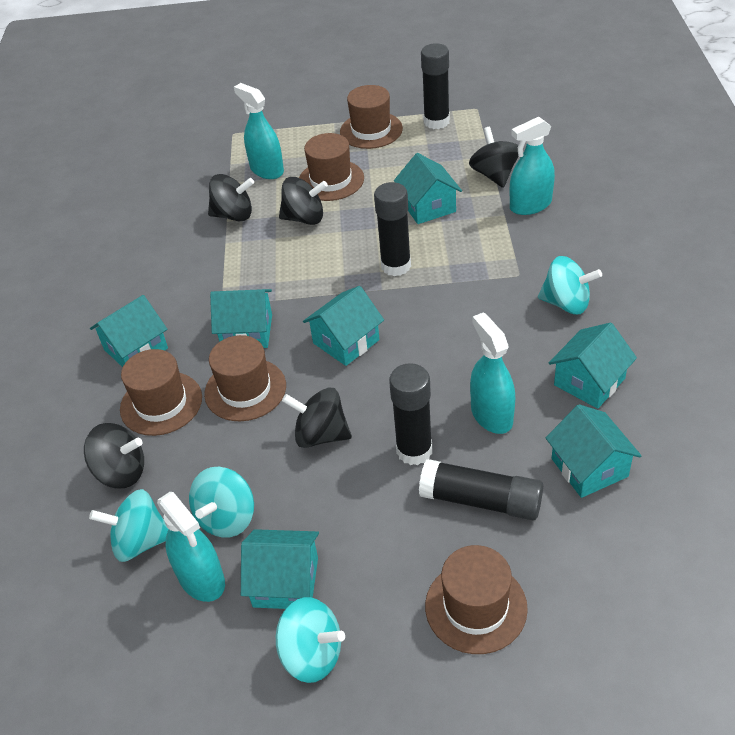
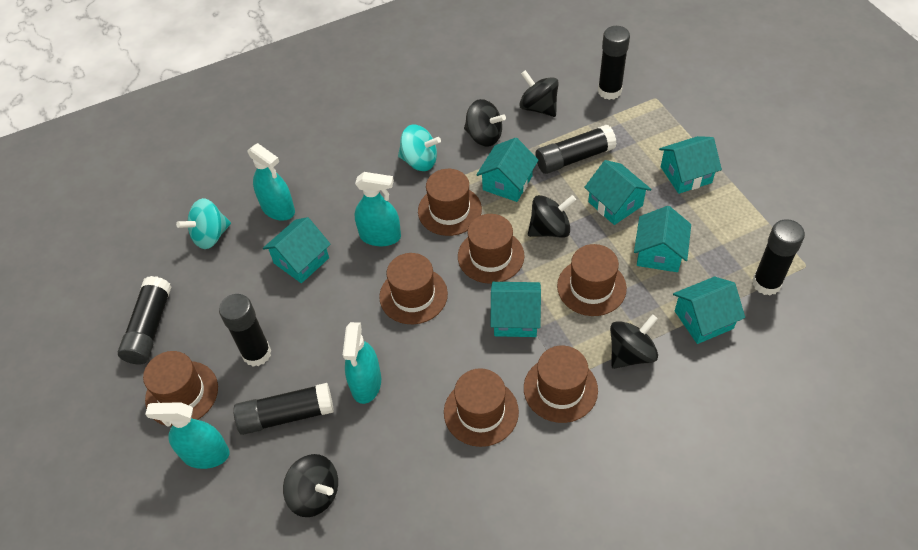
black glue stick: [374,182,411,276] [389,363,432,465] [419,459,543,520] [421,43,450,129] = 4 -> [118,276,172,365] [219,294,271,367] [233,383,334,435] [535,125,617,174] [598,26,630,100] [752,219,805,295] = 6
brown hat: [120,349,202,436] [204,335,286,421] [299,133,364,201] [340,85,403,149] [425,545,528,654] = 5 -> [143,351,218,426] [379,253,448,324] [418,169,482,236] [444,368,519,447] [458,214,524,284] [524,346,598,423] [557,244,627,316] = 7
turquoise spinning top: [89,489,168,562] [189,467,254,538] [276,597,345,683] [538,256,602,314] = 4 -> [176,198,231,249] [398,124,441,171] = 2

